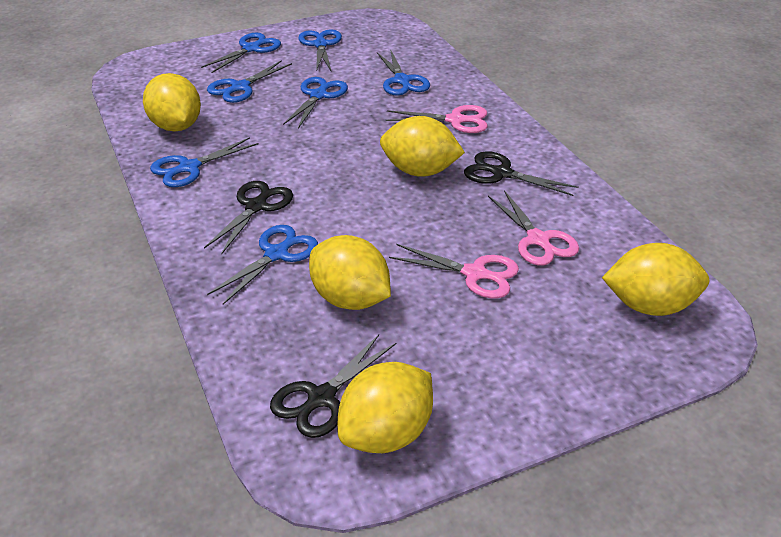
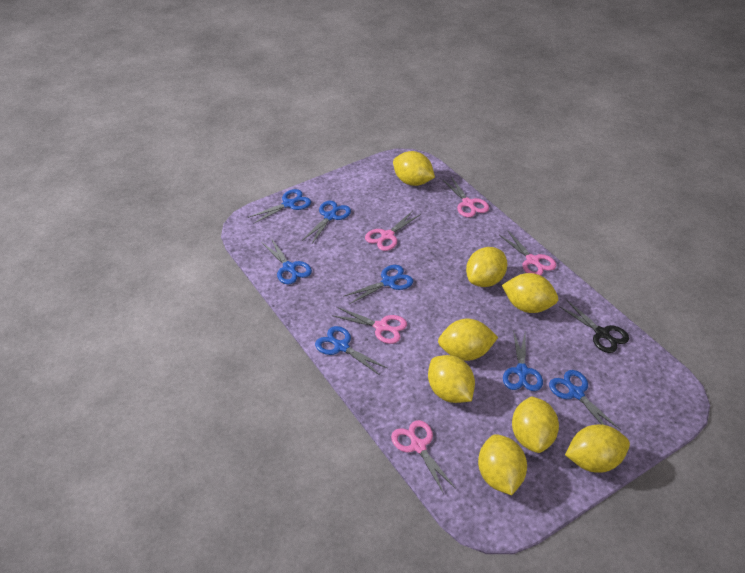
black scissors: [204,181,293,255] [270,334,397,438] [464,151,579,196] = 3 -> [559,300,629,353] = 1
pink scissors: [386,105,488,133] [389,244,519,298] [488,190,579,266] = 3 -> [332,307,407,344] [365,211,421,251] [391,420,456,494] [442,177,489,217] [499,230,556,275] = 5
yellow lemon: [143,73,201,131] [309,235,391,310] [338,362,433,453] [380,116,465,177] [602,243,709,316] = 5 -> [393,151,435,186] [428,355,475,403] [438,319,498,361] [466,247,507,287] [478,434,527,495] [502,273,558,313] [512,396,559,453] [565,424,630,473] = 8

